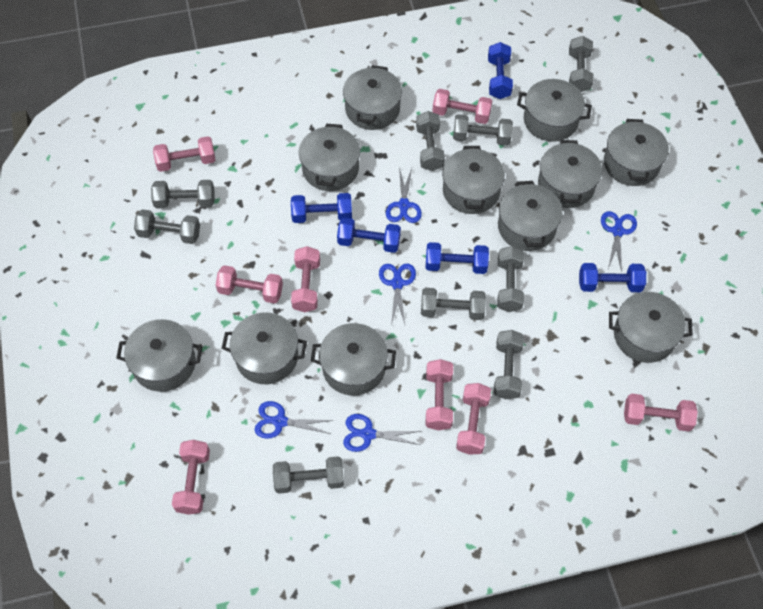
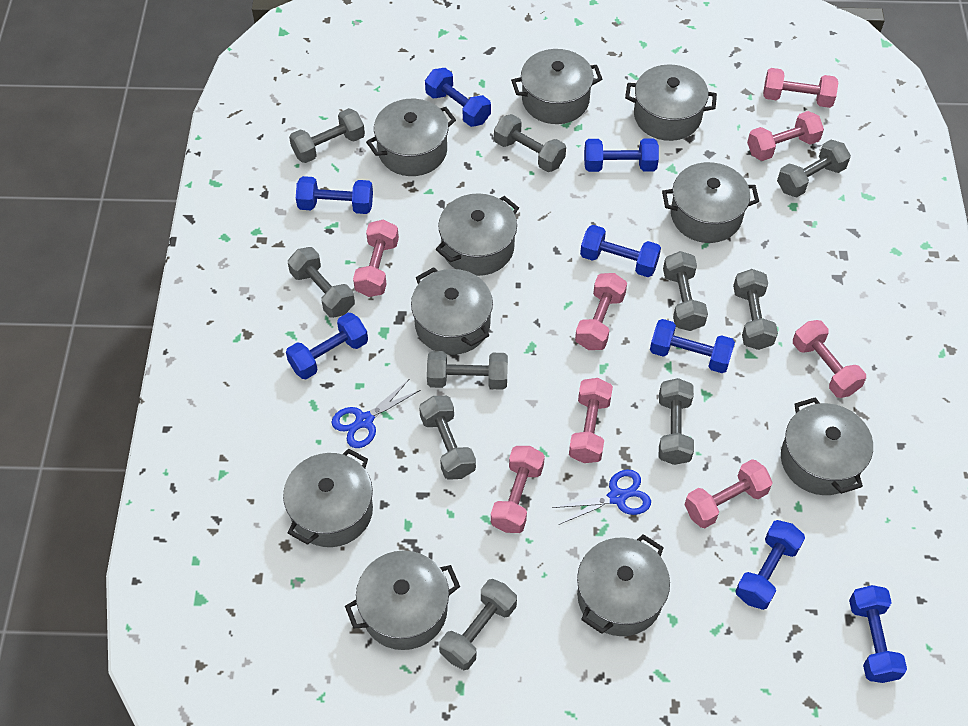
blue dumbbell: [291,193,352,223] [337,218,401,253] [425,242,489,274] [488,42,513,99] [579,263,646,292] = 5 -> [286,313,368,379] [296,176,373,214] [425,68,491,127] [580,225,661,277] [584,139,659,172] [650,319,735,373] [735,520,805,610] [849,585,907,683] = 8
blue scissors: [255,401,334,439] [343,414,421,452] [379,264,416,326] [386,167,422,223] [601,211,637,273] = 5 -> [332,379,420,448] [552,470,651,525] = 2
grey dumbbell: [134,209,200,244] [151,180,215,208] [273,456,344,494] [416,111,445,171] [421,288,486,320] [453,114,513,146] [494,330,524,399] [497,246,524,312] [569,36,593,92] = 9 -> [288,247,355,318] [289,108,365,163] [419,396,476,480] [427,351,508,390] [439,579,517,670] [494,114,566,172] [659,378,694,465] [663,251,708,331] [733,269,778,350] [777,140,851,197] = 10
grey pot: [116,319,202,392] [222,312,307,384] [299,124,360,191] [311,323,396,396] [343,65,402,130] [442,146,505,214] [498,181,563,251] [517,79,592,142] [538,140,602,208] [604,119,669,186] [609,292,693,363] = 11 -> [283,448,373,547] [345,550,460,650] [366,99,456,176] [411,267,493,355] [436,193,519,276] [511,49,602,124] [577,534,670,636] [625,64,717,141] [662,162,759,243] [781,397,873,495] = 10

